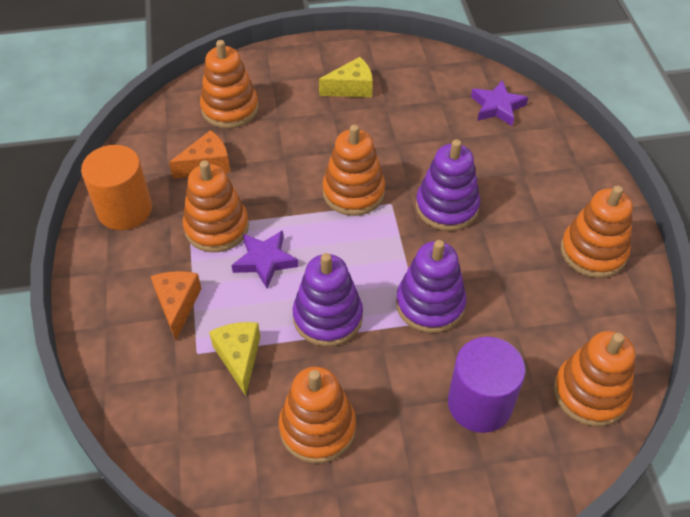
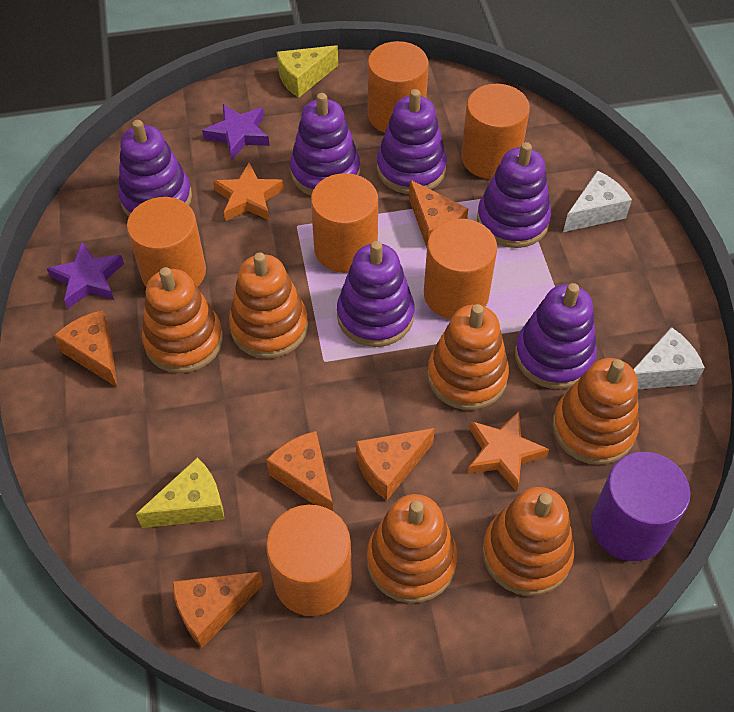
orange cheese: [150,271,202,341] [169,130,230,179] = 2 -> [54,310,117,387] [172,572,263,648] [266,431,333,511] [356,428,435,501] [409,180,468,248] = 5
orange cylinder: [81,145,152,230] = 1 -> [127,197,206,287] [266,505,352,616] [311,173,378,273] [368,41,429,133] [424,219,497,319] [461,84,530,179] = 6
orange star: none = 0 -> [213,163,284,221] [468,411,549,492] = 2
purple stacking toy: [293,253,363,347] [396,240,467,333] [416,139,480,231] = 3 -> [118,120,192,217] [290,93,360,196] [337,241,415,347] [377,89,447,194] [477,142,551,248] [515,283,597,389] = 6
white cheese: none = 0 -> [563,171,632,232] [633,327,705,389] = 2

